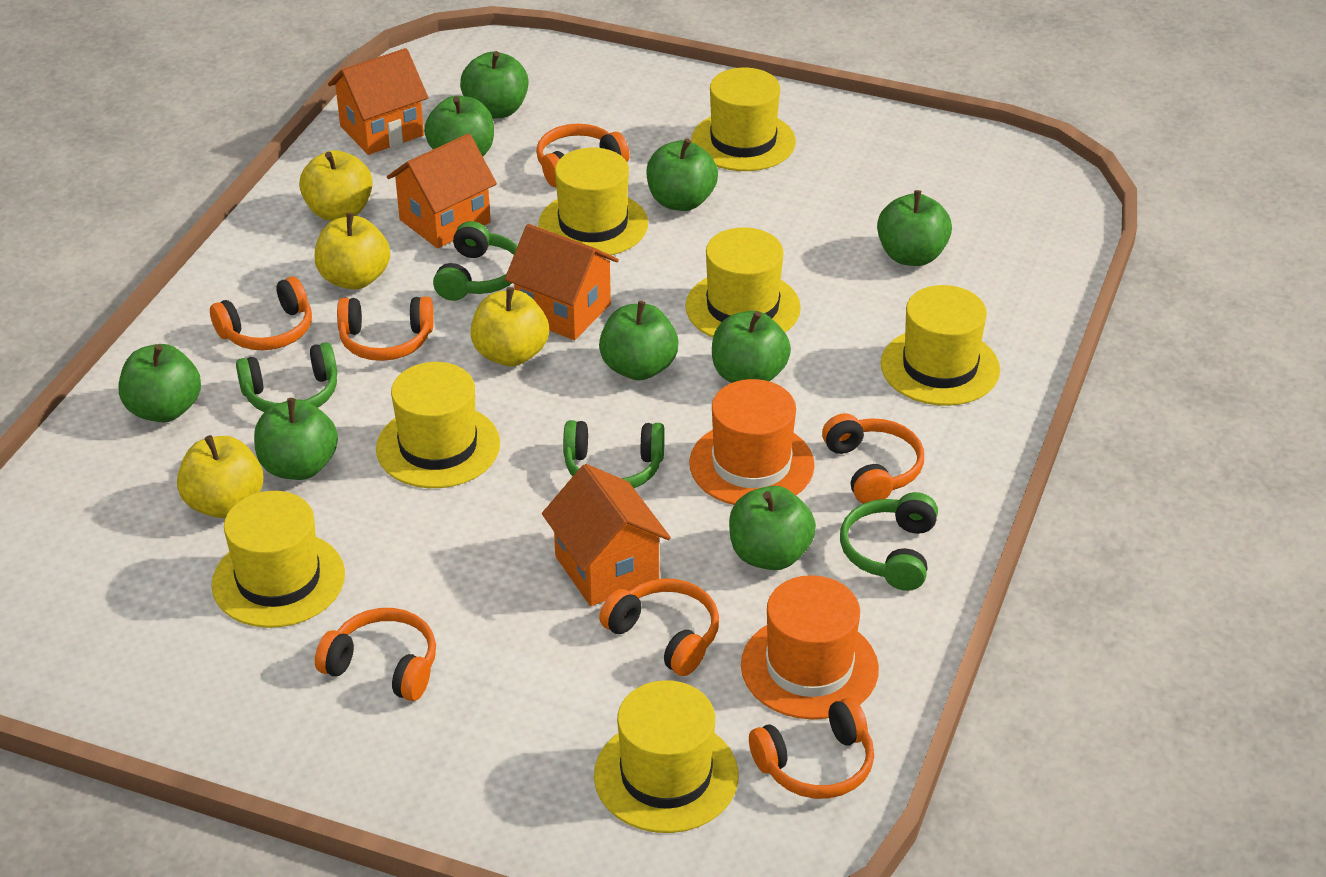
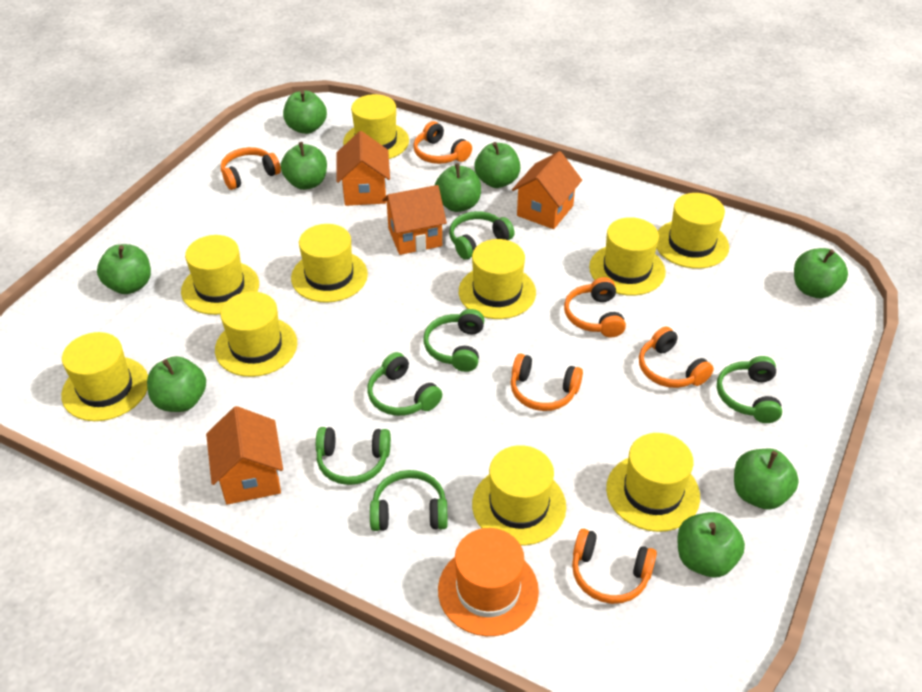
green headphones: [236,342,337,412] [433,221,517,301] [563,420,665,488] [840,492,938,591] = 4 -> [316,427,391,485] [367,352,442,416] [370,470,448,531] [424,309,484,372] [449,211,514,260] [717,356,782,423] = 6
orange hat: [689,379,814,505] [741,575,879,720] = 2 -> [438,528,539,636] = 1
orange headphones: [210,276,312,350] [315,608,436,701] [337,296,434,361] [536,124,630,187] [599,578,719,676] [749,697,874,799] [822,413,924,504] = 7 -> [221,147,281,190] [413,121,472,164] [511,353,583,411] [564,277,626,337] [572,529,657,604] [639,327,714,388] = 6
yellow apple: [177,435,263,518] [299,150,373,221] [315,213,390,290] [470,287,549,366] = 4 -> none = 0
yellow hat: [212,491,345,628] [376,362,500,488] [538,148,648,257] [594,680,738,833] [685,227,801,337] [691,68,796,171] [881,285,1000,406] = 7 -> [61,332,148,421] [181,235,259,315] [215,291,297,377] [291,224,368,303] [343,94,409,159] [459,239,536,319] [472,445,566,546] [589,217,666,296] [606,433,700,532] [657,193,729,269] = 10

